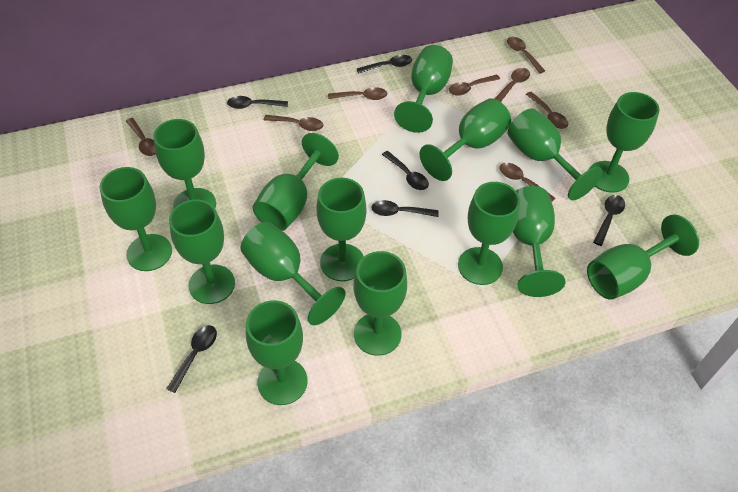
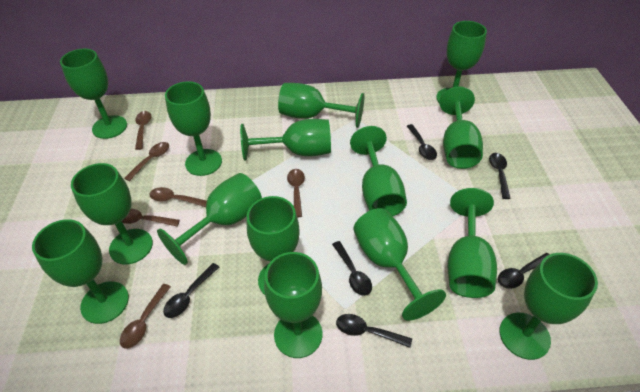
brown spoon: [126,118,156,156] [264,115,323,131] [328,87,388,100] [449,74,500,96] [495,68,530,102] [500,163,556,202] [507,37,545,74] [526,92,568,129] = 8 -> [120,284,171,349] [122,209,180,226] [124,142,169,181] [135,111,151,150] [149,187,207,207] [287,169,305,218] = 6

